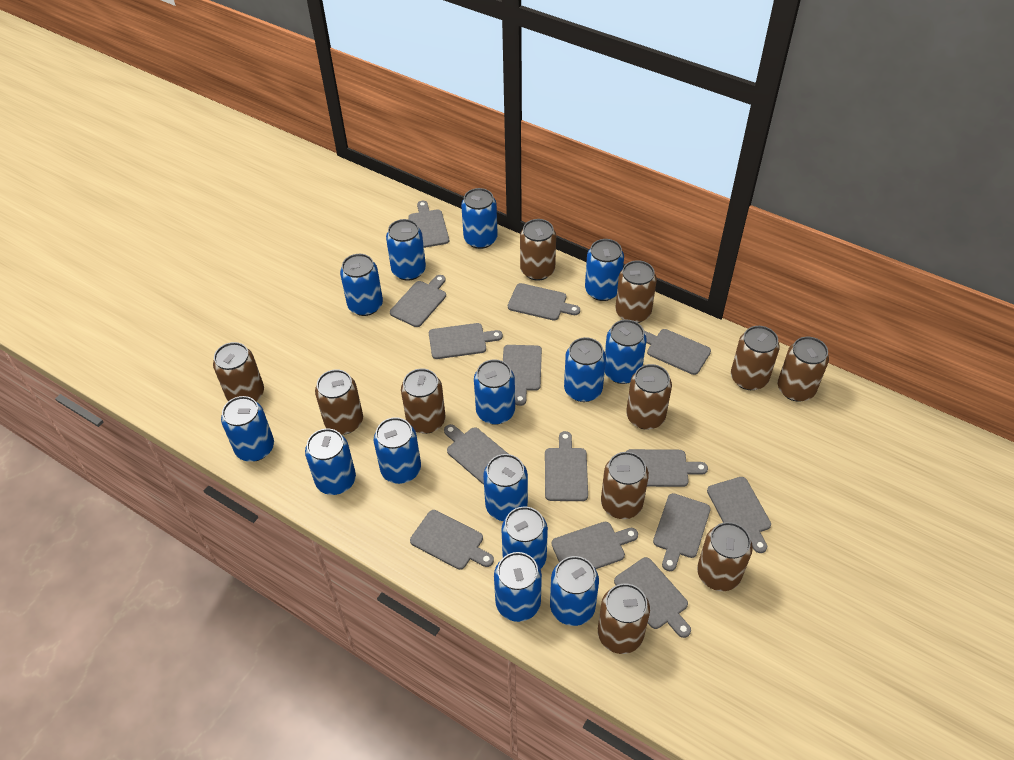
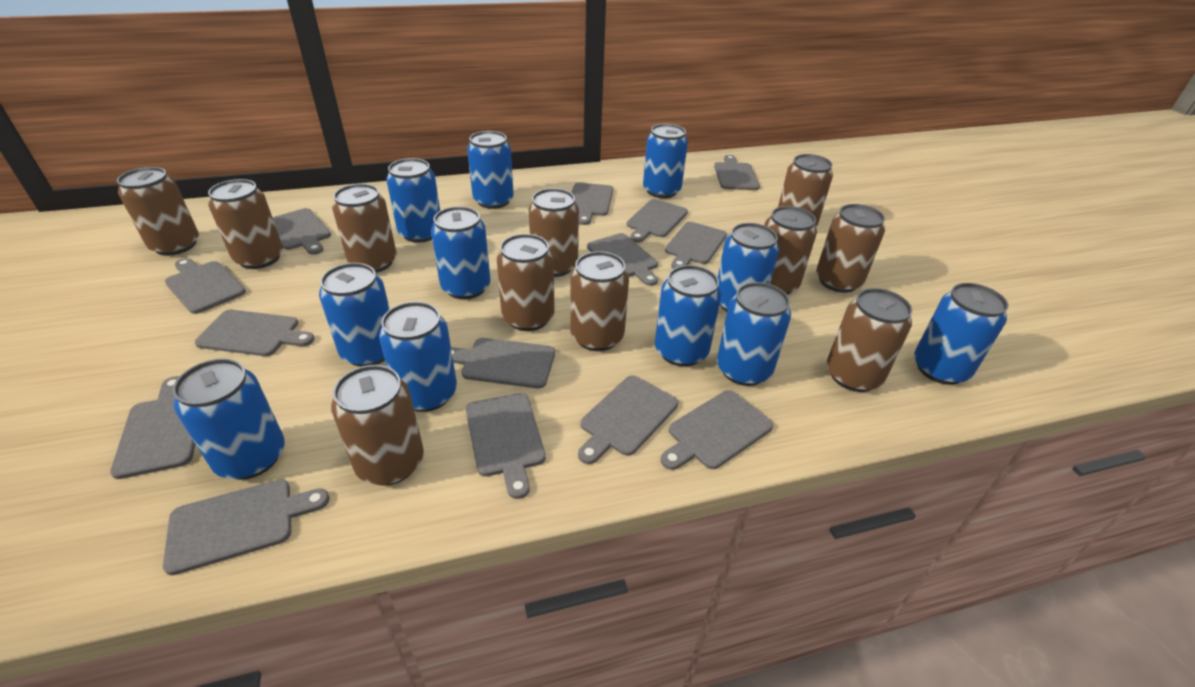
blue can: [221,396,274,462] [305,429,356,495] [340,254,383,316] [374,417,421,484] [386,219,426,281] [461,188,498,249] [474,359,515,425] [483,454,528,521] [494,552,542,622] [501,507,548,569] [550,556,599,626] [564,337,606,402] [585,239,624,301] [605,320,647,384] = 14 -> [173,358,285,480] [319,263,390,367] [379,302,457,412] [386,158,440,243] [431,206,490,299] [467,131,514,209] [643,124,688,198] [655,265,722,367] [717,282,791,386] [718,223,779,312] [914,283,1009,385] = 11

